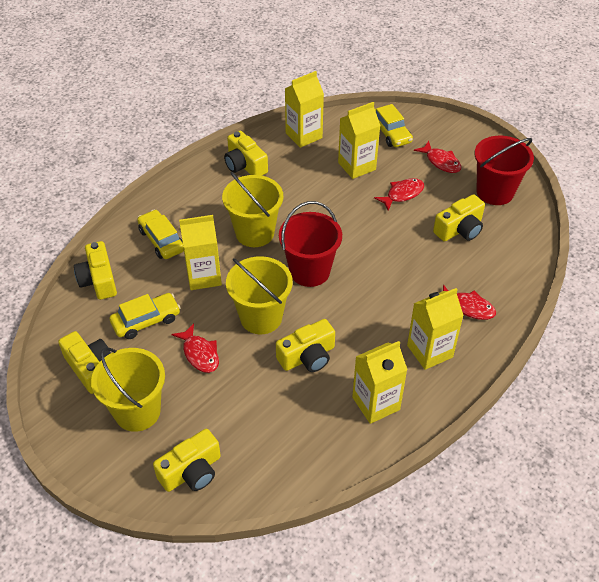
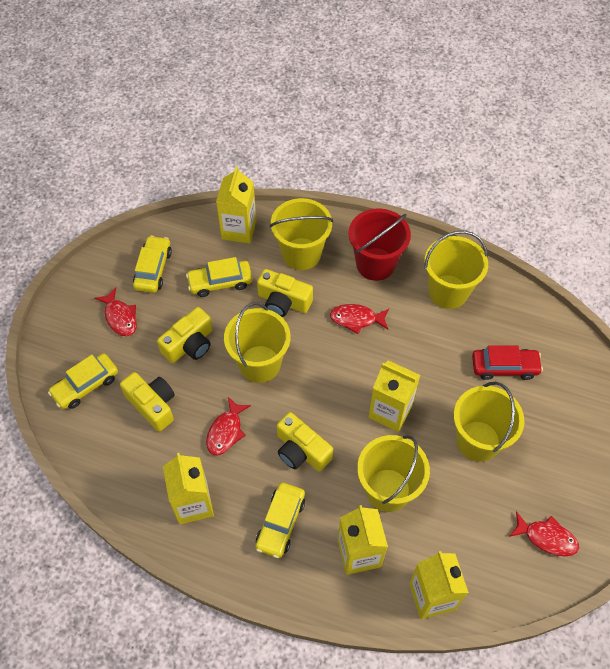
red bucket: [279,201,342,287] [475,136,534,205] = 2 -> [348,208,411,281] = 1
red car: none = 0 -> [472,345,543,380] = 1
yellow bucket: [91,347,165,432] [222,172,283,247] [226,256,293,334] = 3 -> [224,302,291,383] [270,198,333,270] [357,435,430,512] [424,231,488,309] [453,382,524,462] = 5
yellow camera: [58,331,111,394] [74,241,117,300] [153,429,221,492] [224,131,268,176] [276,319,335,372] [433,194,485,241] = 6 -> [120,372,175,432] [157,307,212,363] [257,269,313,317] [277,412,333,471] = 4
yellow car: [110,293,181,339] [137,210,184,259] [375,104,413,147] = 3 -> [48,353,118,409] [133,235,172,293] [186,257,252,297] [255,483,305,558] = 4

